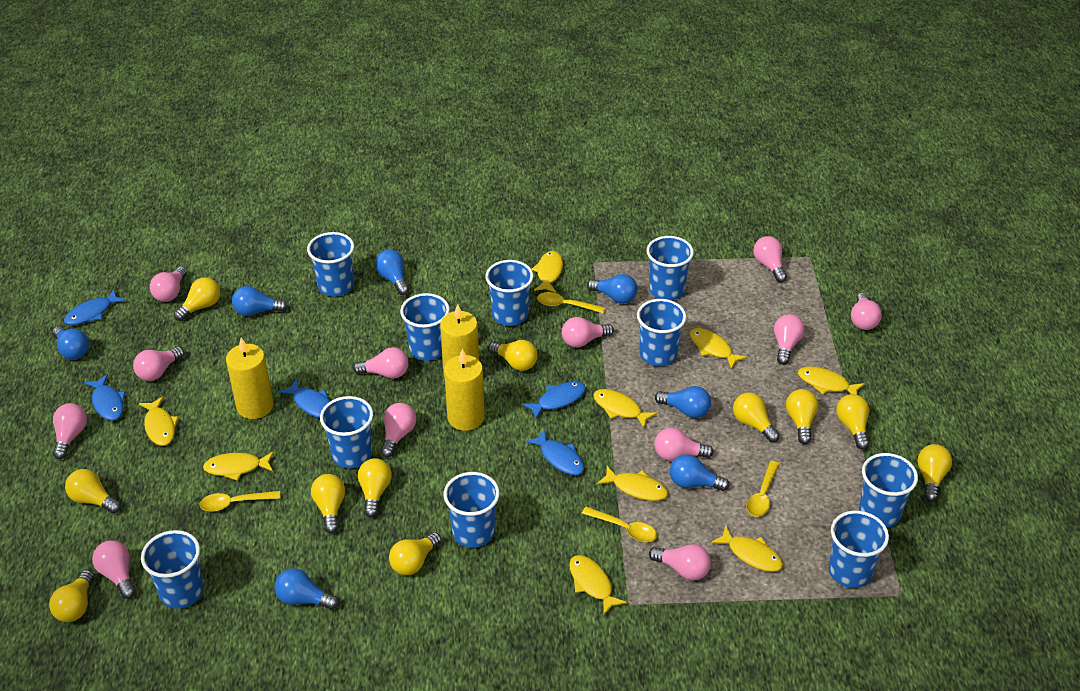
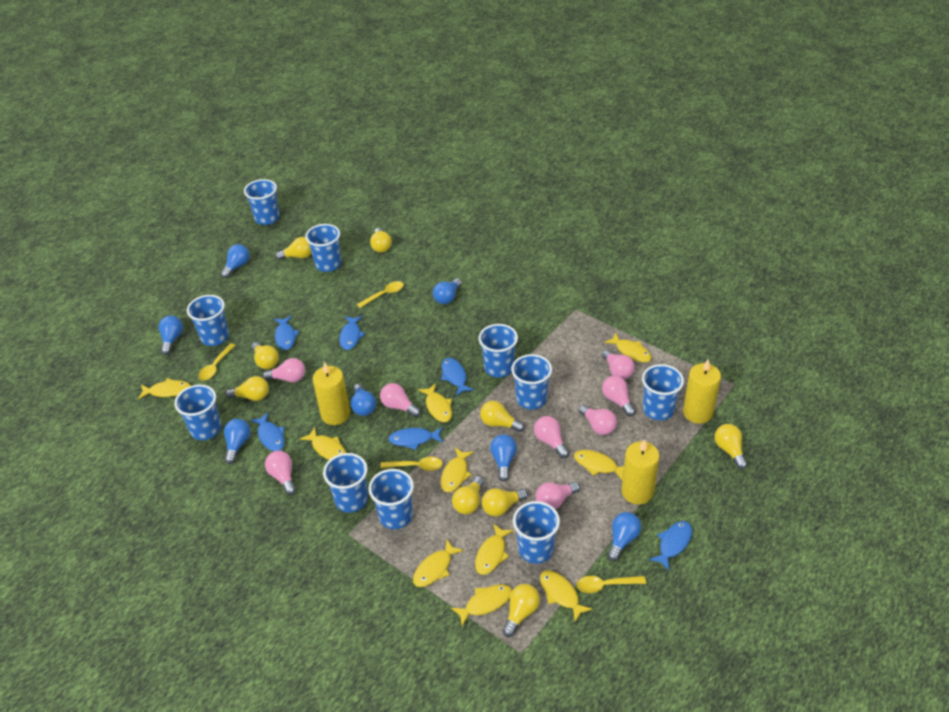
blue fish: [64,289,126,325] [84,374,126,421] [278,378,330,418] [522,381,586,419] [526,430,584,475] = 5 -> [250,412,285,451] [274,316,300,350] [339,316,365,350] [388,427,443,450] [441,358,474,396] [649,521,692,570] = 6
pink light bulb: [53,403,87,459] [92,541,136,599] [133,347,184,381] [150,267,187,302] [353,347,409,379] [381,403,416,457] [562,317,614,347] [649,544,711,580] [654,428,714,461] [753,236,787,282] [774,314,805,365] [851,293,882,330] = 12 -> [262,358,305,382] [265,451,296,495] [380,383,420,417] [534,416,569,458] [536,482,580,509] [579,405,617,435] [602,350,635,379] [602,376,636,416] = 8
yellow fish: [139,396,179,446] [203,451,274,481] [532,251,563,293] [569,555,627,615] [593,389,657,428] [597,466,668,501] [689,328,747,369] [711,525,783,572] [798,366,865,395] = 9 -> [138,378,191,399] [300,427,346,460] [413,540,464,587] [418,384,452,422] [441,448,474,492] [451,585,512,626] [475,523,514,575] [540,570,593,622] [574,450,624,480] [604,333,652,362] = 10
yellow light bulb: [49,570,95,622] [65,469,121,514] [174,277,220,321] [311,474,345,533] [358,458,392,517] [389,532,442,575] [489,340,538,371] [733,392,780,442] [786,389,819,444] [836,394,869,449] [917,444,952,502] = 11 -> [225,376,269,401] [251,342,279,369] [275,237,312,260] [370,228,392,253] [452,476,484,514] [480,401,525,432] [482,488,528,517] [503,584,540,637] [715,424,747,469] = 9

